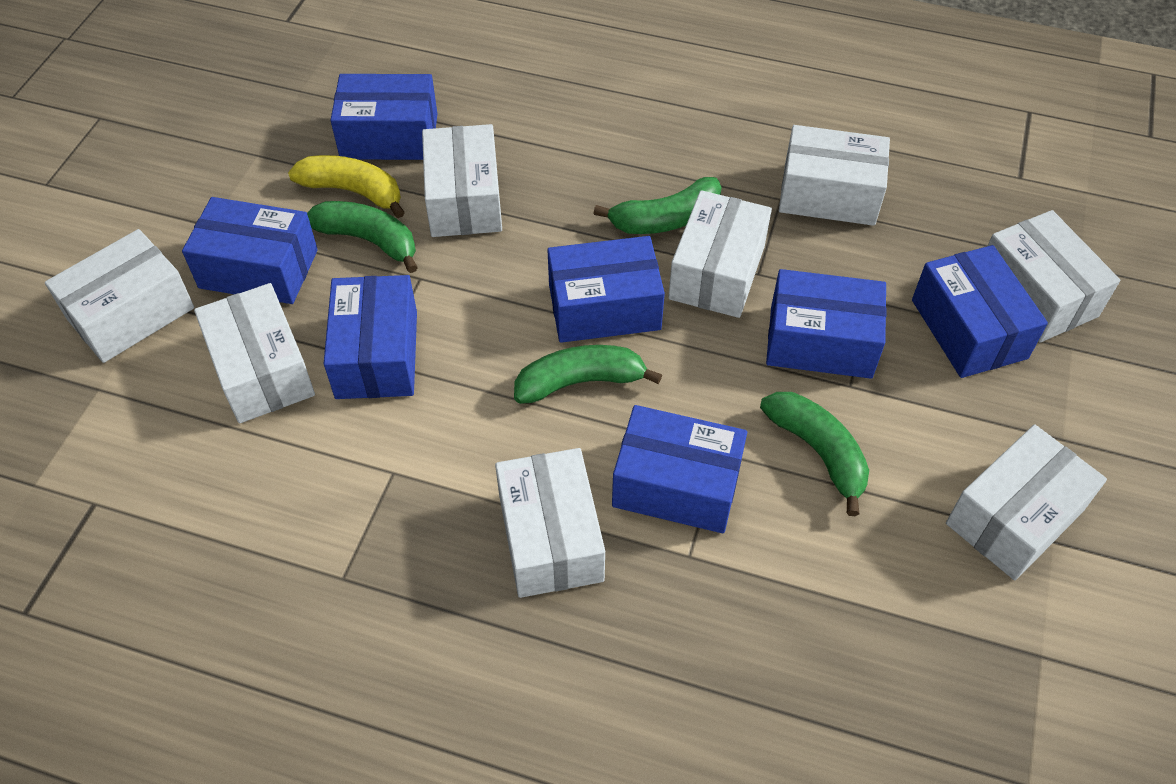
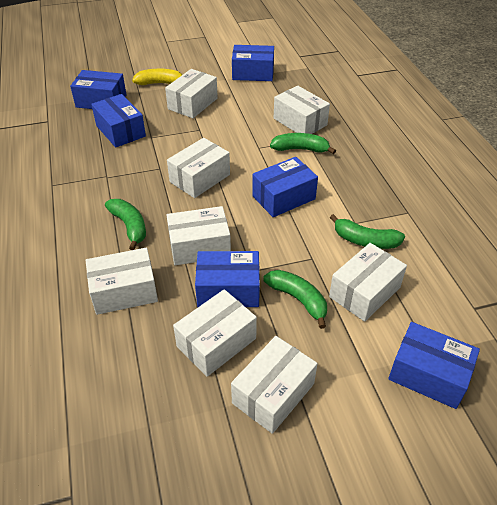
blue box: [182,197,318,304] [324,275,417,399] [330,74,437,160] [548,236,665,343] [612,405,747,533] [766,269,887,379] [912,245,1048,378] = 7 -> [70,70,126,109] [91,94,146,148] [195,251,260,307] [232,45,274,81] [252,157,318,217] [388,322,480,409] = 6

